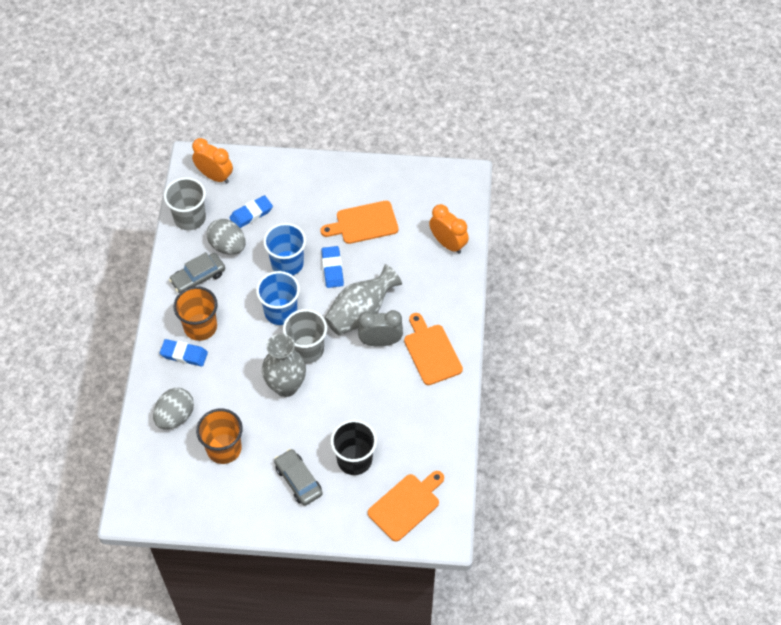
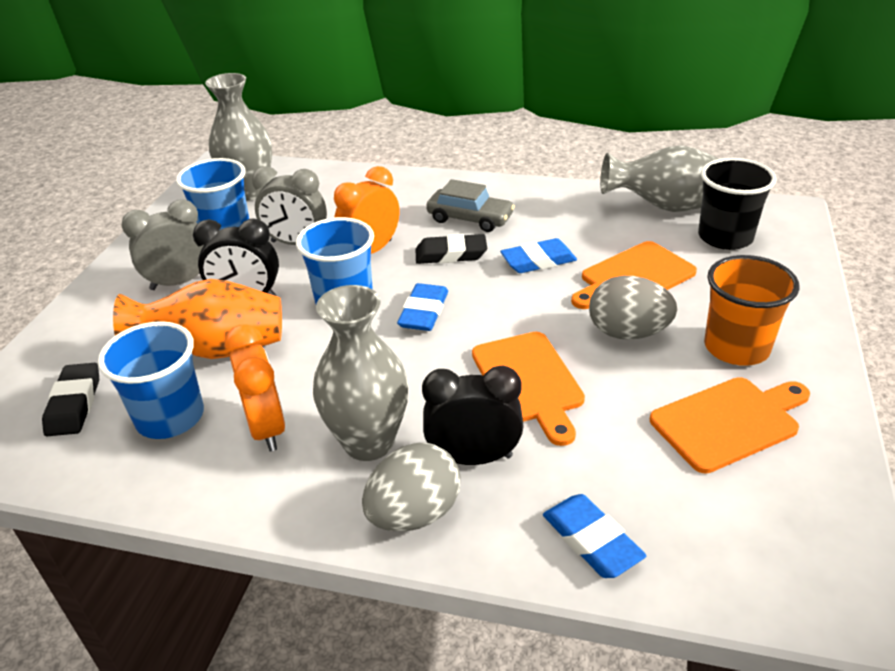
black clock: none = 0 -> [193,218,279,296] [422,365,524,465] = 2
black eraser: none = 0 -> [42,363,99,436] [415,234,487,264] = 2
blue cup: [256,271,300,325] [263,223,306,275] = 2 -> [98,321,204,439] [176,158,249,230] [296,217,374,304] = 3
grey car: [169,252,225,293] [274,449,323,506] = 2 -> [426,179,515,232] = 1
grey clock: [358,310,403,347] = 1 -> [122,199,204,290] [252,166,327,245] = 2
grey cup: [164,177,206,230] [283,309,327,364] = 2 -> none = 0
grey vase: [262,334,306,397] [324,264,402,336] = 2 -> [205,73,272,200] [313,285,408,461] [600,146,719,212] = 3
orange cup: [173,286,218,341] [196,409,243,464] = 2 -> [704,255,799,366] = 1
orange vase: none = 0 -> [113,279,282,359] = 1

